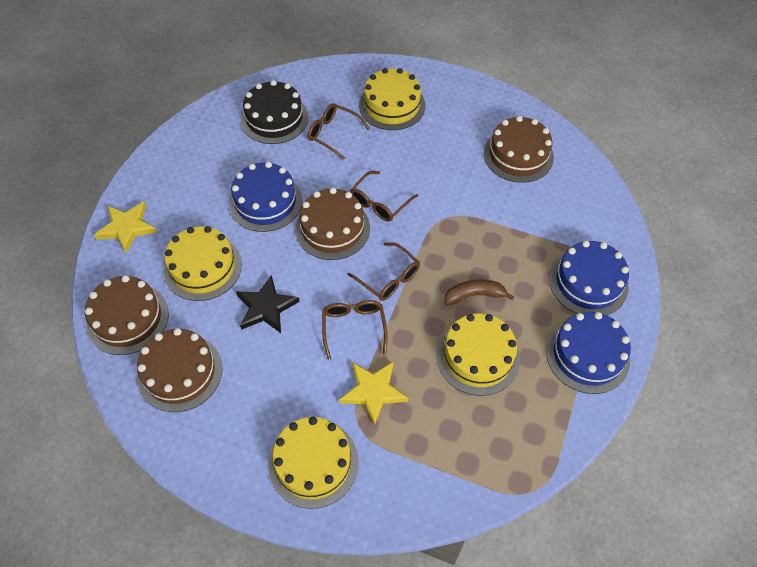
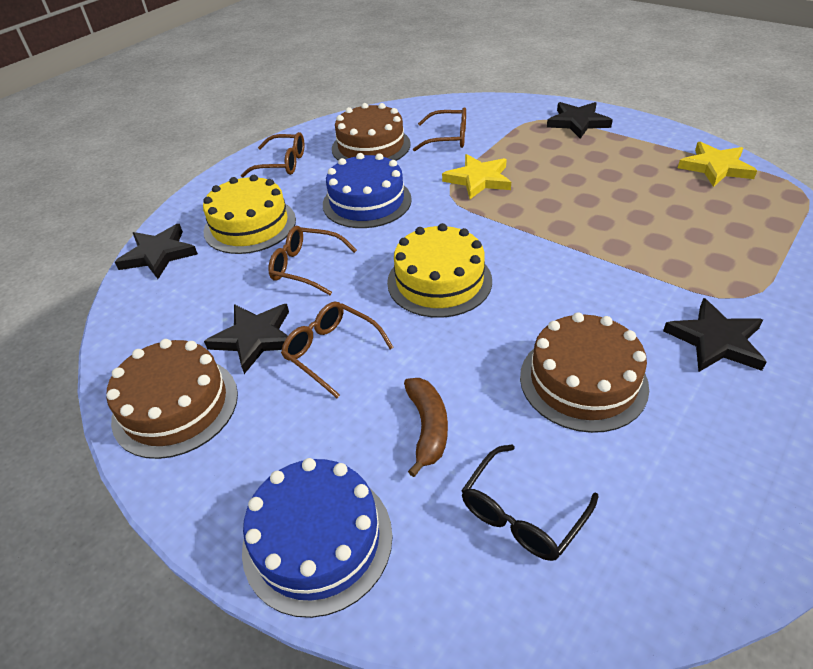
black cake: [241,80,308,144] = 1 -> none = 0
black glasses: none = 0 -> [461,445,598,561] = 1
black star: [236,275,300,333] = 1 -> [115,224,198,279] [204,304,289,374] [547,102,613,139] [663,298,766,372] = 4
blue cake: [229,162,302,232] [546,312,631,394] [549,241,629,315] = 3 -> [242,458,393,618] [323,153,412,228] = 2
brown cake: [85,275,169,355] [137,328,223,412] [295,188,370,260] [484,116,554,183] = 4 -> [106,339,238,459] [332,103,411,161] [520,312,649,433] = 3
yellow cake: [164,226,242,301] [268,417,358,509] [359,68,426,130] [437,313,520,396] = 4 -> [203,175,296,254] [387,223,492,318] = 2

